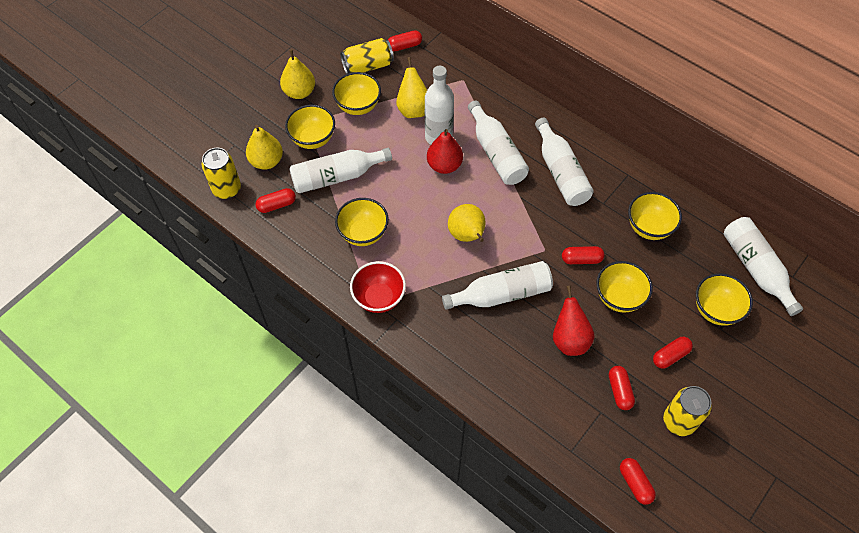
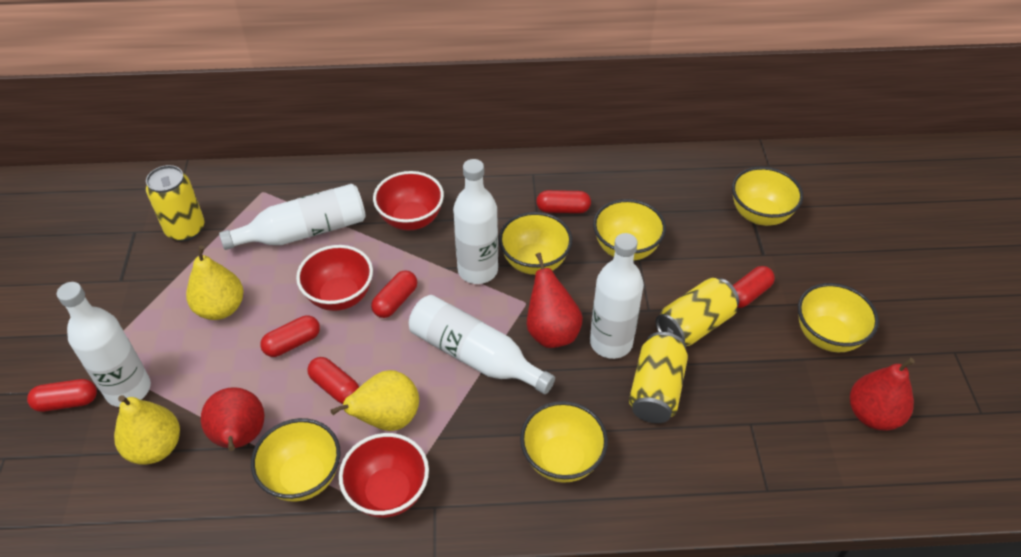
red bowl: [350,261,406,313] = 1 -> [296,245,373,311] [339,433,429,518] [373,171,444,230] = 3
red pear: [427,129,463,174] [553,286,595,356] = 2 -> [201,387,264,451] [527,253,583,348] [850,358,915,430] = 3
white bottle: [289,148,392,193] [425,66,454,145] [442,261,553,310] [468,100,529,185] [535,118,594,206] [724,217,803,316] = 6 -> [57,282,151,407] [219,184,366,250] [409,295,555,394] [453,159,498,284] [590,233,644,359] = 5
yellow pear: [246,125,283,170] [280,49,315,99] [396,57,427,118] [448,204,486,242] = 4 -> [114,395,180,465] [186,245,244,320] [330,370,419,431] = 3

